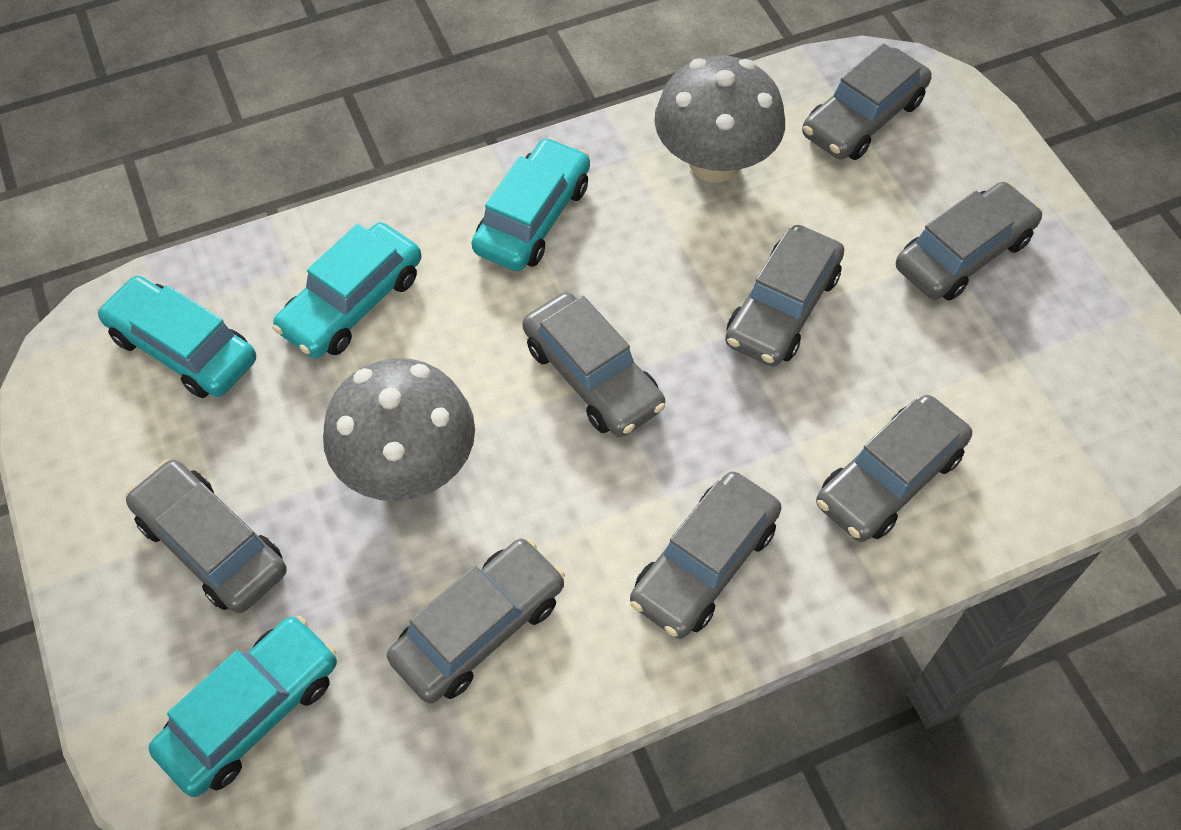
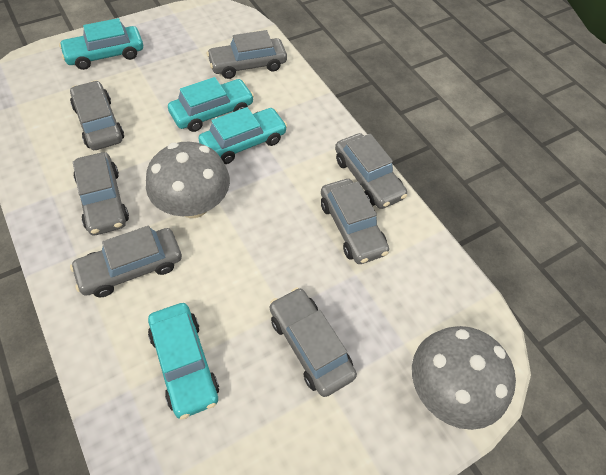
grey car: [126,459,287,613] [387,538,565,703] [522,292,666,437] [630,471,782,639] [725,225,844,367] [802,43,932,160] [816,395,972,542] [896,182,1043,301] = 8 -> [70,80,124,150] [70,226,182,297] [73,152,129,235] [207,30,287,79] [270,287,357,397] [321,179,389,264] [335,133,407,209] = 7

